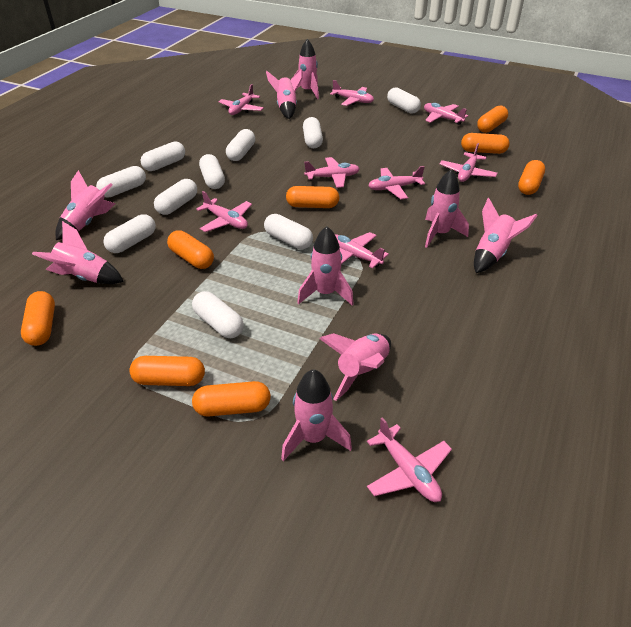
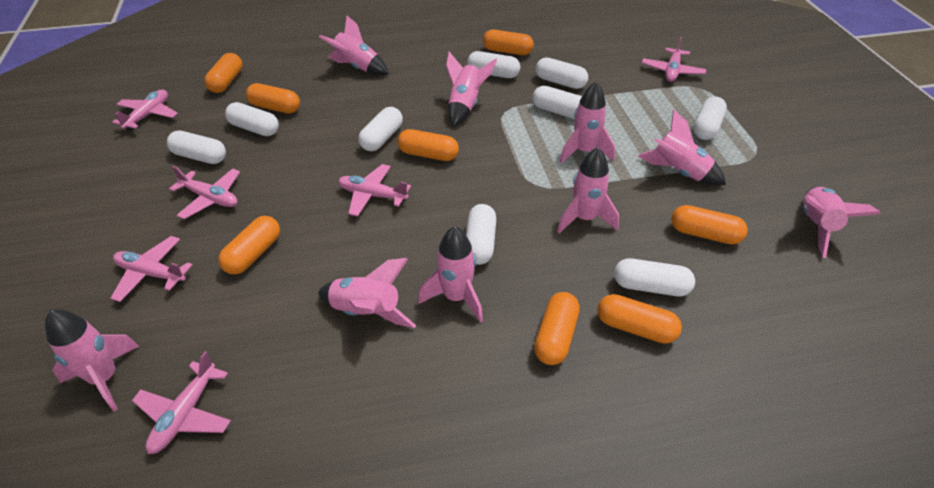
pink plane: [196,191,252,232] [219,84,264,115] [304,157,360,188] [330,80,374,106] [335,232,389,268] [367,417,452,502] [368,166,425,199] [424,103,468,125] [440,143,498,182] = 9 -> [111,236,192,302] [112,90,178,131] [132,351,231,454] [169,166,240,219] [338,164,411,217] [642,37,706,82] = 6
white capsule: [96,166,146,198] [103,214,156,253] [141,141,185,171] [154,179,197,215] [192,291,244,338] [199,154,225,189] [226,129,255,161] [264,214,313,249] [303,117,323,148] [387,87,421,114] = 10 -> [167,130,226,164] [225,102,279,136] [358,107,403,151] [466,204,496,265] [467,51,520,78] [532,86,582,119] [536,57,588,89] [614,258,695,296] [693,96,727,140] = 9

